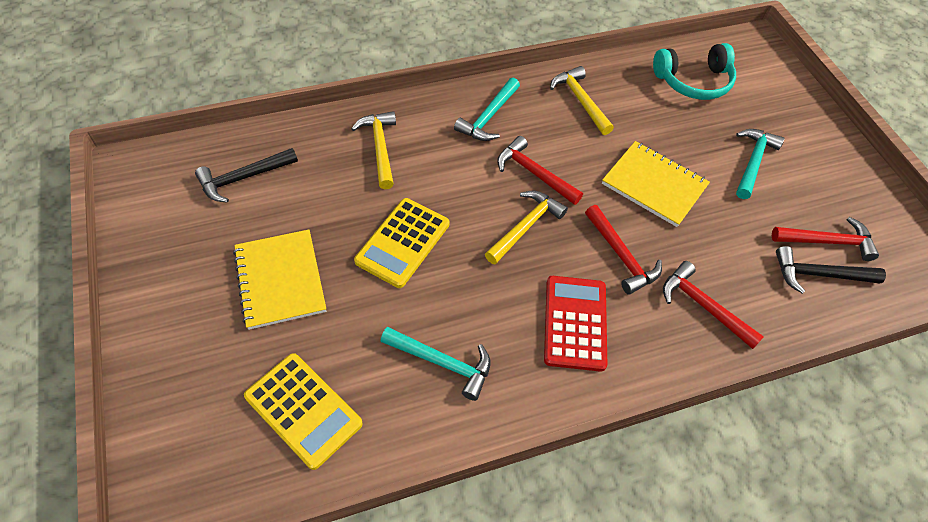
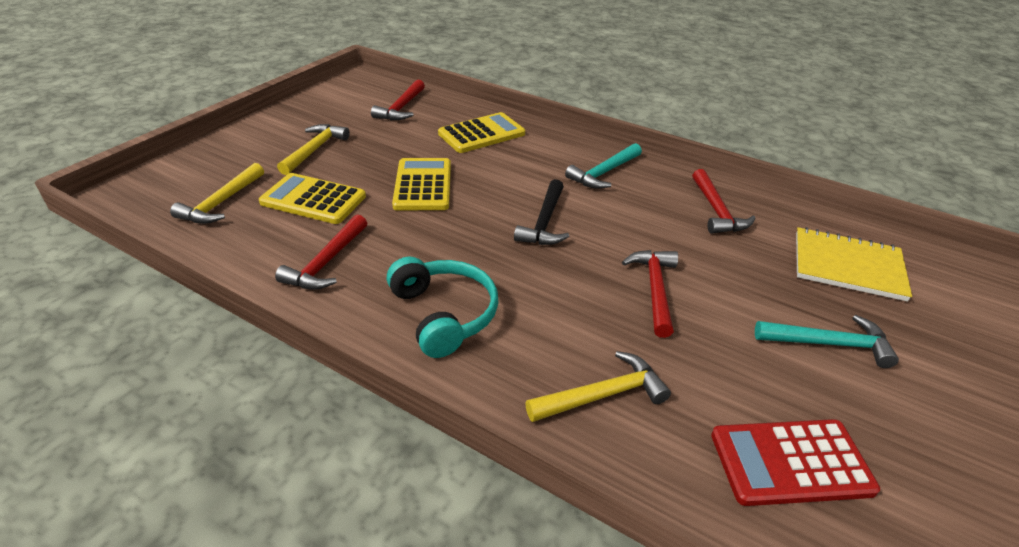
black hammer: [195,148,298,203] [776,246,886,294] = 2 -> [514,179,569,245] = 1
turquoise hammer: [381,327,490,401] [454,78,520,141] [736,129,785,199] = 3 -> [565,143,642,189] [755,315,899,368] = 2
yellow calculator: [244,353,363,470] [354,198,449,288] = 2 -> [259,173,366,224] [392,158,451,210] [438,112,525,153] = 3
yellow notebook: [233,229,326,330] [602,141,710,227] = 2 -> [796,227,912,302] = 1

